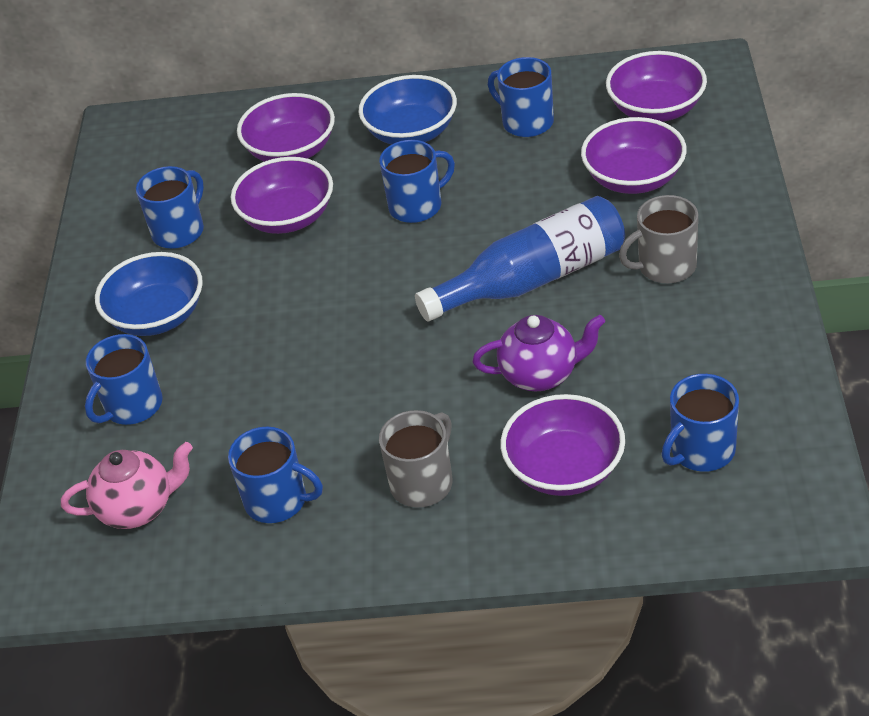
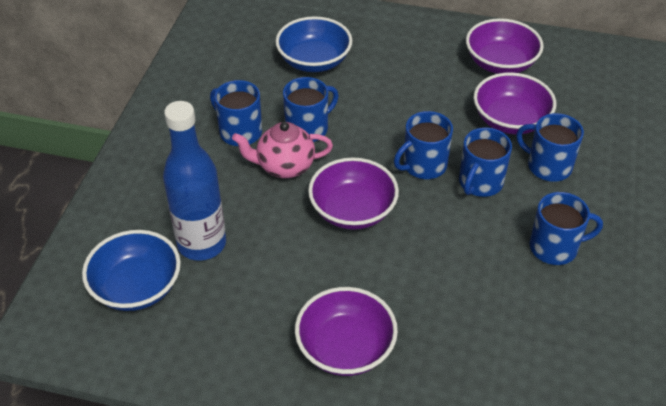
grey mug: [379,410,453,508] [619,195,698,283] = 2 -> none = 0
purple bowl: [231,157,333,234] [237,93,335,162] [501,394,625,496] [581,117,687,194] [606,51,707,122] = 5 -> [295,287,398,376] [308,157,399,230] [466,18,544,74] [473,72,556,134] = 4
purple teapot: [472,315,605,391] = 1 -> none = 0

